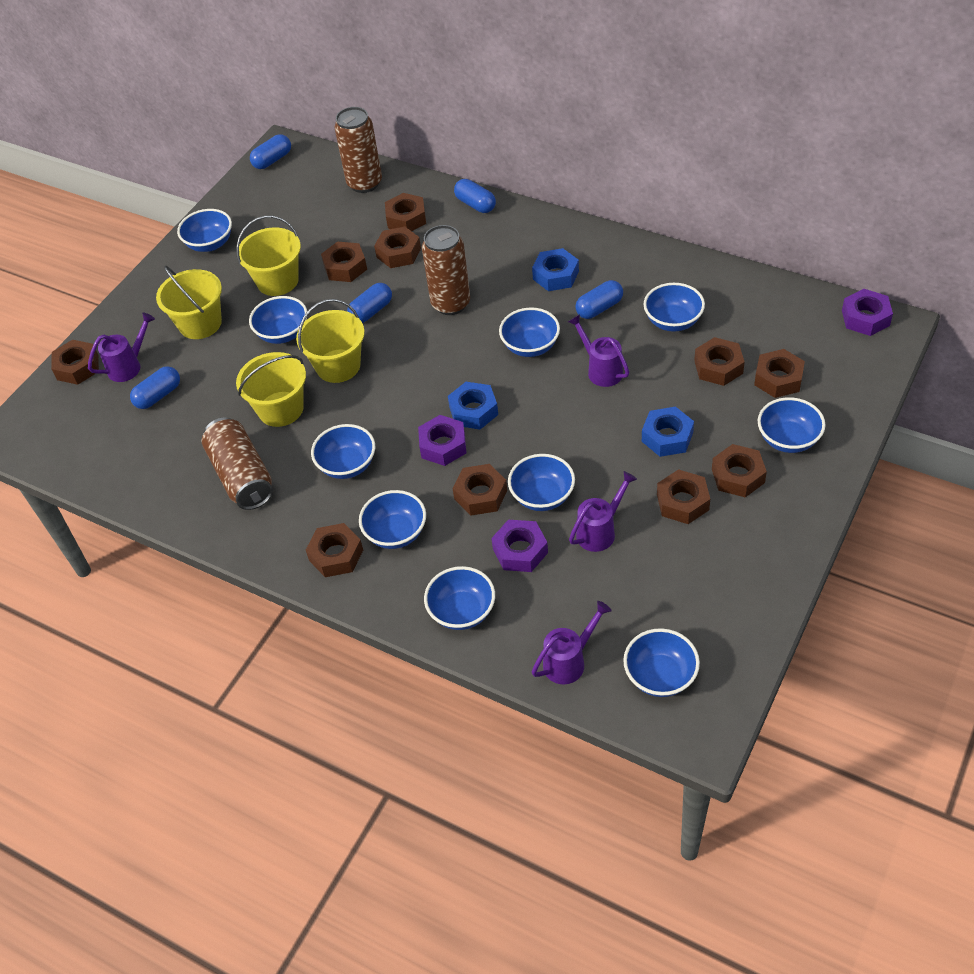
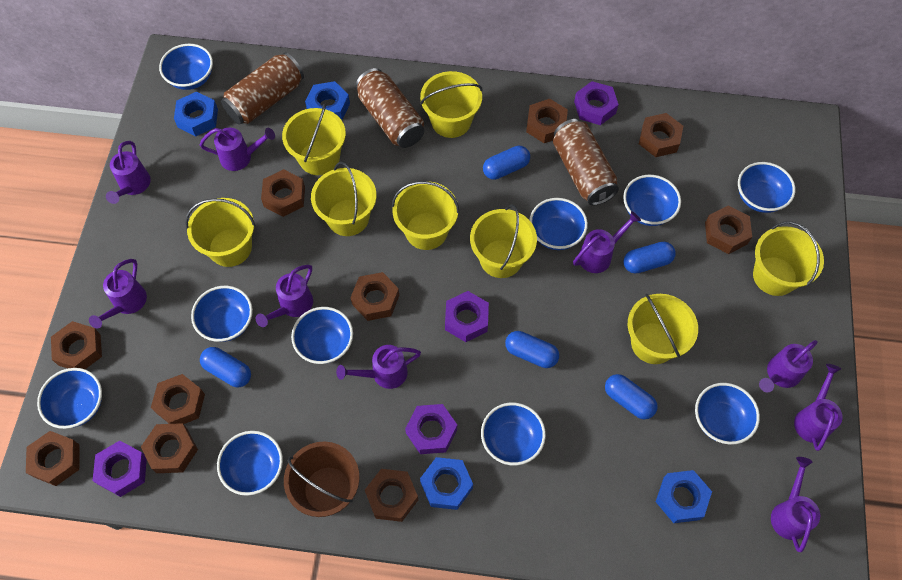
blue nut: [448,382,498,430] [532,248,579,291] [642,406,694,457] = 3 -> [174,92,218,136] [305,81,350,120] [420,457,473,510] [656,470,712,523] = 4
brown bucket: none = 0 -> [284,441,359,517] = 1
purple nut: [418,415,467,466] [491,520,548,572] [842,289,893,336] = 3 -> [92,441,147,497] [405,404,457,454] [445,291,489,342] [574,81,619,125] = 4
purple watering can: [88,312,155,382] [532,601,612,684] [568,314,629,387] [569,471,637,552] = 4 -> [89,259,147,328] [106,141,151,204] [200,128,275,171] [256,265,313,327] [336,345,421,389] [573,211,641,273] [759,340,818,392] [771,457,820,552] [794,364,843,451] = 9
yellow bucket: [156,265,222,339] [236,216,301,296] [236,352,306,427] [296,299,365,383] = 4 -> [185,198,256,267] [282,103,346,175] [311,162,376,236] [392,181,459,250] [420,71,482,138] [470,204,537,278] [628,294,698,364] [753,222,824,296] = 8

